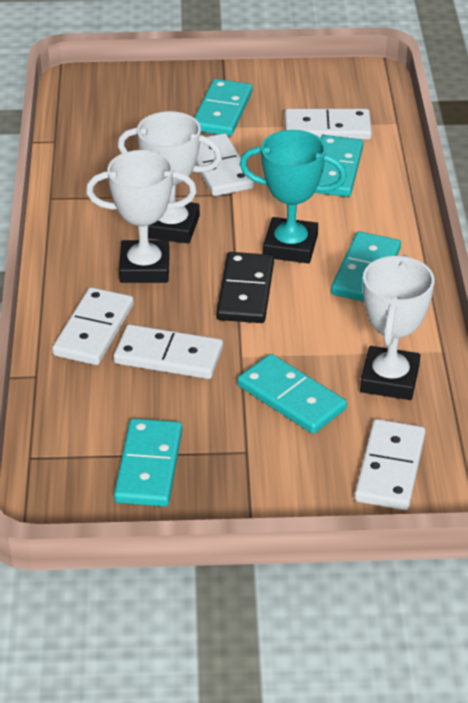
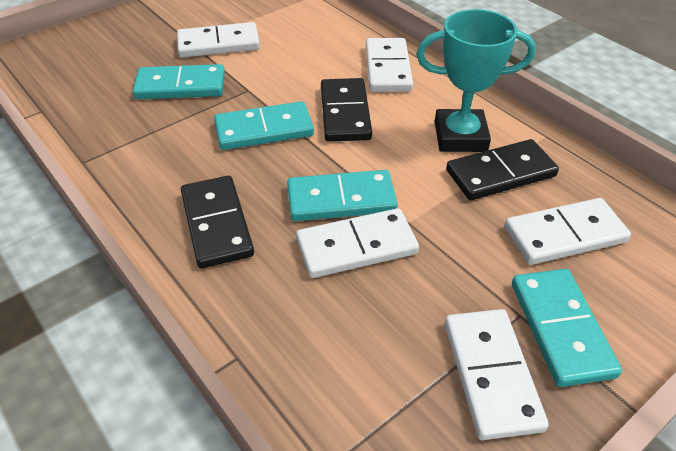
black domino: [216,252,274,323] = 1 -> [181,176,254,268] [321,78,372,142] [446,139,559,200] = 3
turquoise domino: [114,418,182,507] [194,79,253,136] [237,354,347,434] [314,135,363,197] [331,232,401,302] = 5 -> [133,64,225,99] [214,101,314,150] [287,170,398,221] [512,269,622,387] = 4
white trophy: [86,150,197,283] [118,111,222,243] [360,255,435,400] = 3 -> none = 0

